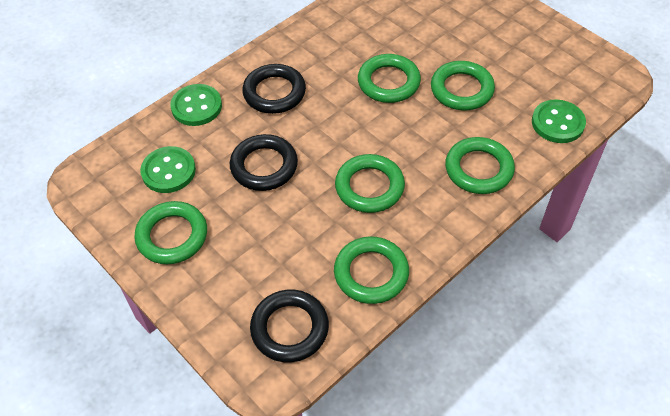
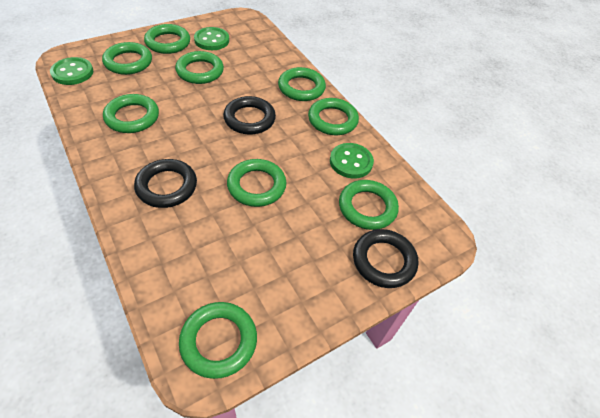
green ring: [134,201,207,264] [334,237,409,304] [335,154,405,213] [358,54,421,103] [431,61,495,110] [445,137,515,194] = 6 -> [102,42,152,75] [103,94,159,133] [144,24,190,54] [175,51,224,84] [179,302,257,379] [227,159,286,207] [278,67,326,101] [308,98,359,135] [339,180,399,230] = 9

